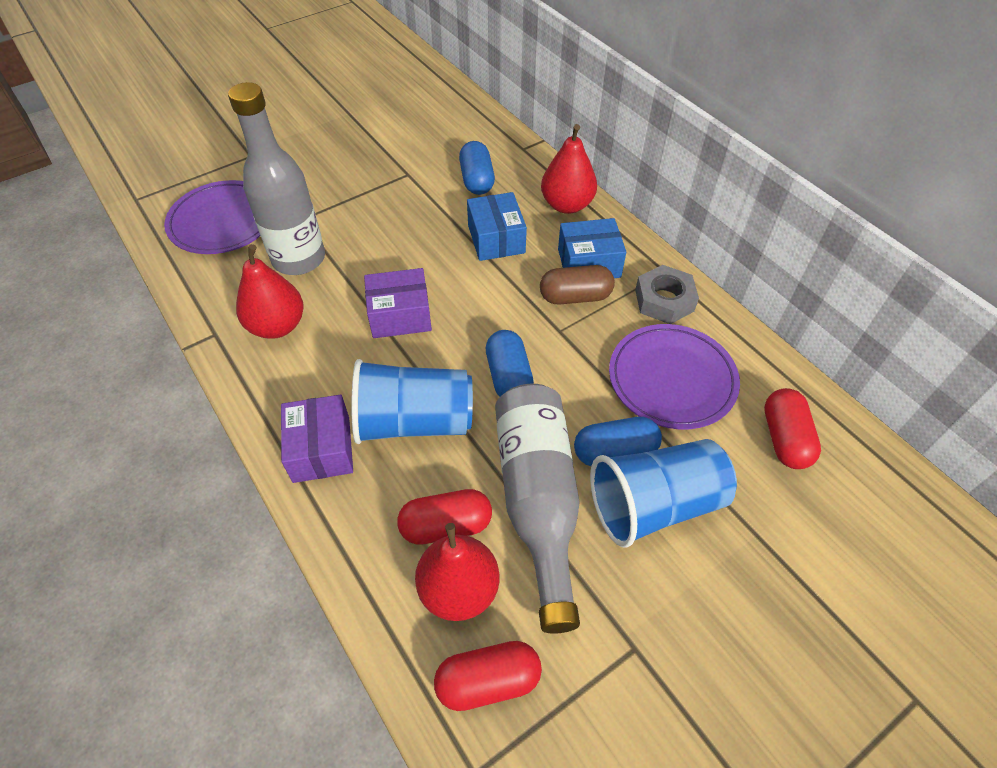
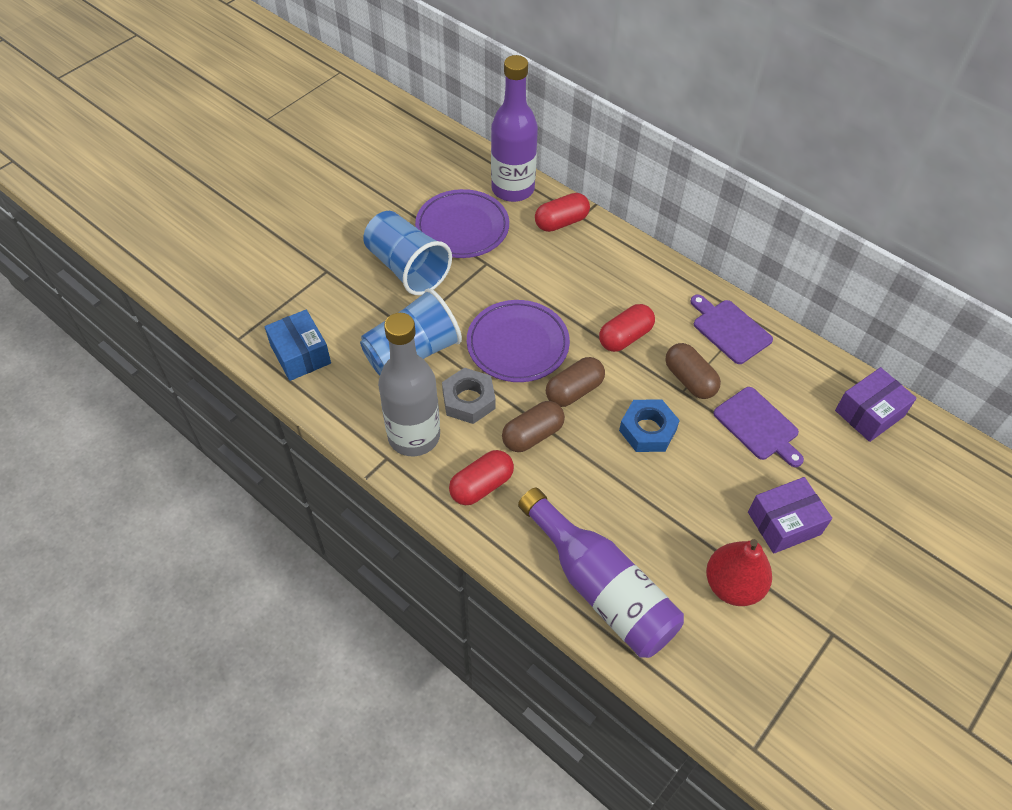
blue box: [467,192,527,261] [558,218,626,278] = 2 -> [264,310,331,381] = 1
blue capsule: [459,141,495,195] [486,330,534,396] [574,417,662,466] = 3 -> none = 0
blue nut: none = 0 -> [619,399,680,452] = 1
brown capsule: [540,265,615,305] = 1 -> [502,401,565,452] [546,357,605,407] [665,343,721,399] = 3
grey bottle: [228,82,325,275] [495,384,580,634] = 2 -> [378,313,440,456] = 1
purple bottle: none = 0 -> [491,55,538,202] [518,487,684,658] = 2
purple cutting board: none = 0 -> [690,294,773,364] [713,387,804,467] = 2
red pear: [236,244,304,339] [415,523,499,621] [541,124,597,214] = 3 -> [706,539,772,606] = 1

